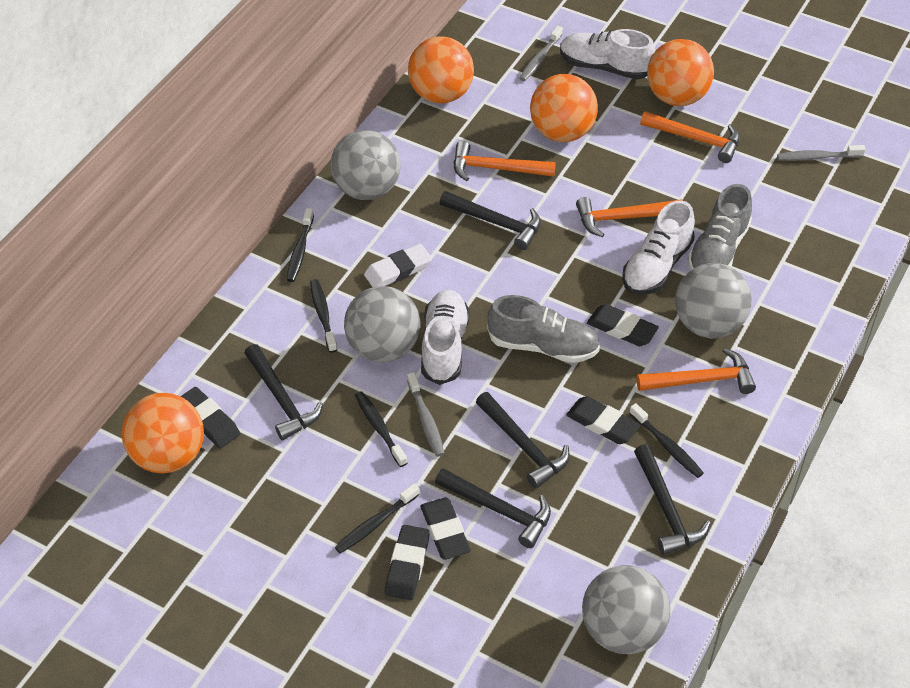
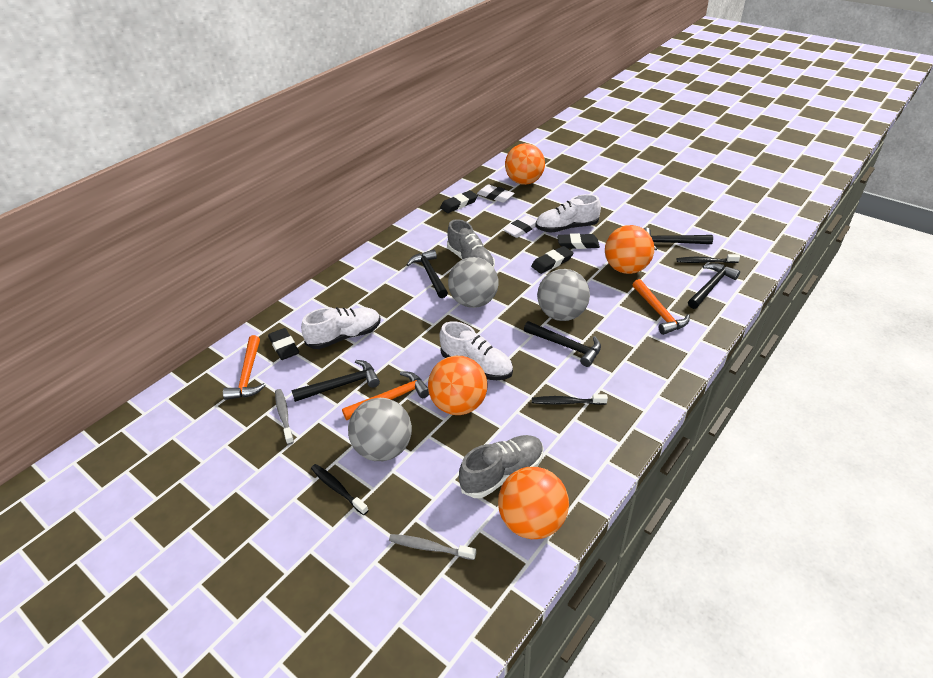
black eraser: [181,387,240,449] [385,525,430,600] [420,497,471,560] [566,396,640,444] [587,304,659,346] = 5 -> [268,328,299,360] [440,190,478,213] [531,246,573,274] [557,233,600,249] = 4
black toothbrush: [287,208,314,282] [310,279,337,353] [335,483,420,554] [355,391,407,467] [629,403,704,478] = 5 -> [311,464,369,515] [532,394,608,405] [677,254,740,263] = 3
grey ball: [331,130,401,200] [344,286,420,362] [582,565,670,654] [675,263,752,338] = 4 -> [348,398,412,461] [448,257,499,308] [537,269,590,321] = 3
grey toothbrush: [407,372,444,457] [519,26,563,81] [777,145,865,161] = 3 -> [275,389,294,445] [389,534,476,560] = 2
orange hammer: [454,141,556,181] [576,197,683,237] [637,348,756,394] [640,111,740,163] = 4 -> [223,335,266,400] [342,372,429,420] [633,279,690,335] = 3
white eraser: [364,244,432,287] = 1 -> [477,184,515,203] [503,215,537,238] = 2

